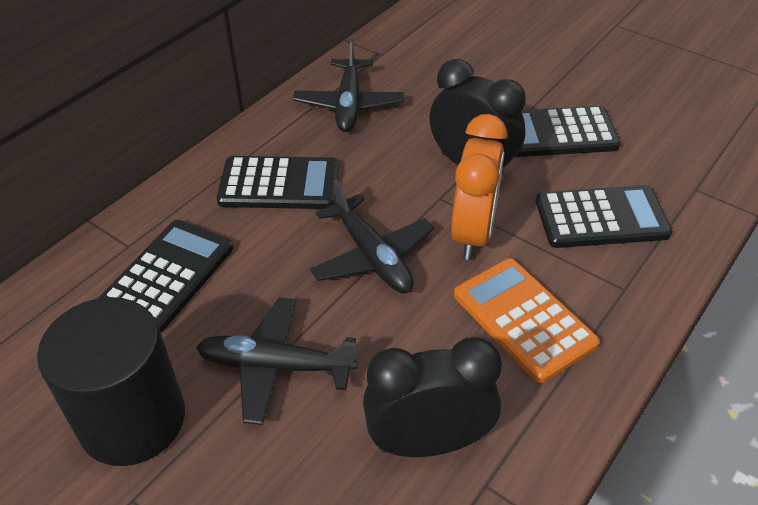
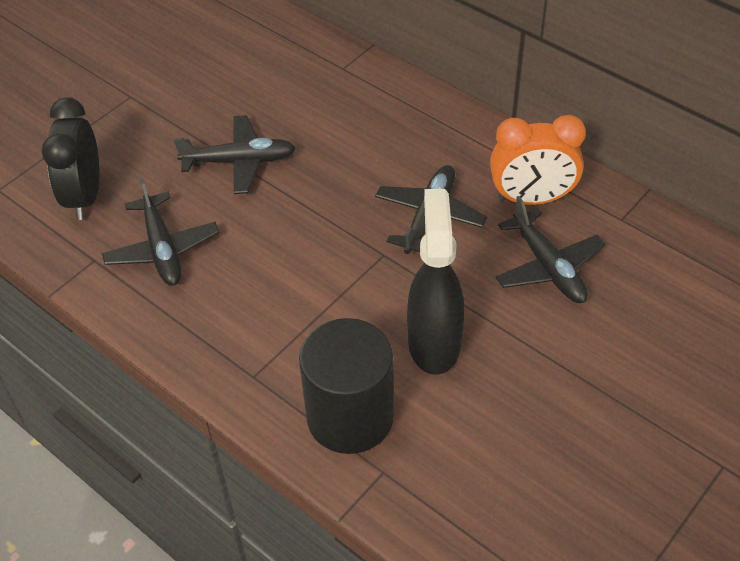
black calculator: [99,220,233,333] [217,156,339,209] [515,106,621,157] [536,185,672,248] = 4 -> none = 0
black clock: [363,337,502,457] [430,59,526,181] = 2 -> [42,97,99,220] = 1
black plane: [196,297,358,425] [293,38,404,132] [310,180,434,293] = 3 -> [102,178,219,286] [174,115,296,194] [375,165,487,254] [495,196,605,303] = 4
black spray bottle: none = 0 -> [407,189,464,375] = 1
orange calculator: [454,258,600,383] = 1 -> none = 0

